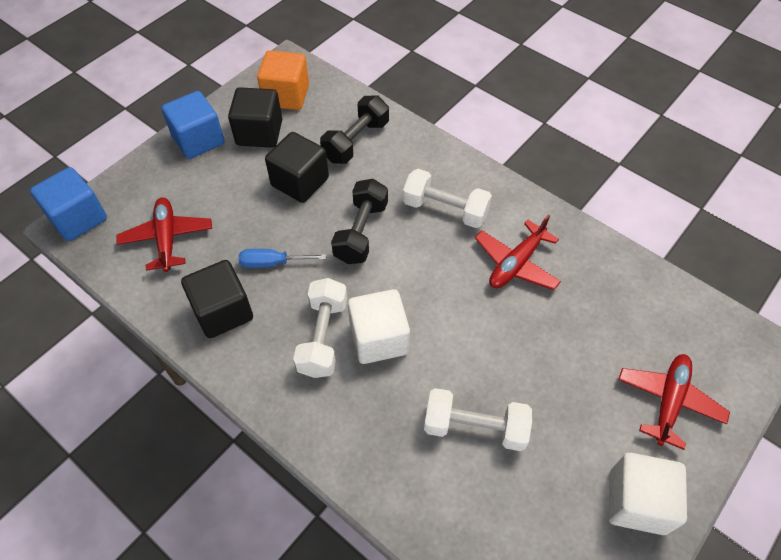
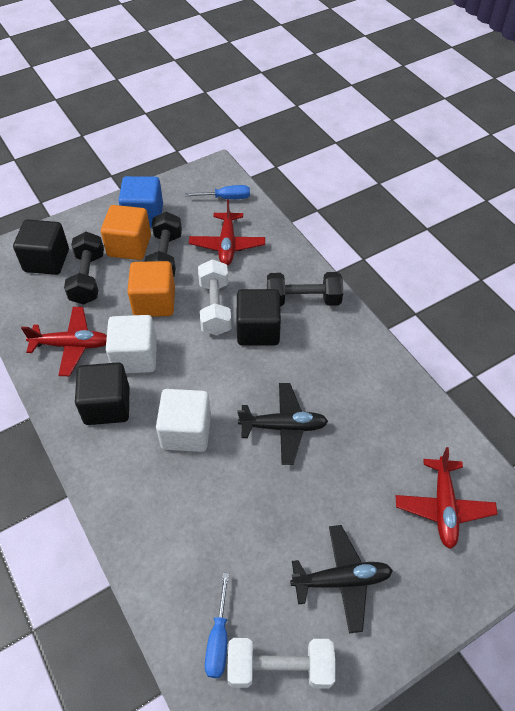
black dumbbell: [320,95,389,164] [331,179,388,264] = 2 -> [64,232,104,305] [144,212,182,277] [267,272,343,306] = 3
black plane: none = 0 -> [237,383,328,465] [290,525,393,634] = 2
blue cube: [30,167,107,241] [161,91,225,159] = 2 -> [118,176,163,227] = 1
blue screwdriver: [239,249,326,268] = 1 -> [185,185,250,199] [205,573,229,678] = 2
orange cube: [257,51,309,110] = 1 -> [101,205,151,260] [127,261,175,317] = 2
white dumbbell: [293,278,347,378] [403,169,492,228] [424,388,532,451] = 3 -> [198,259,231,335] [227,638,335,689] = 2

